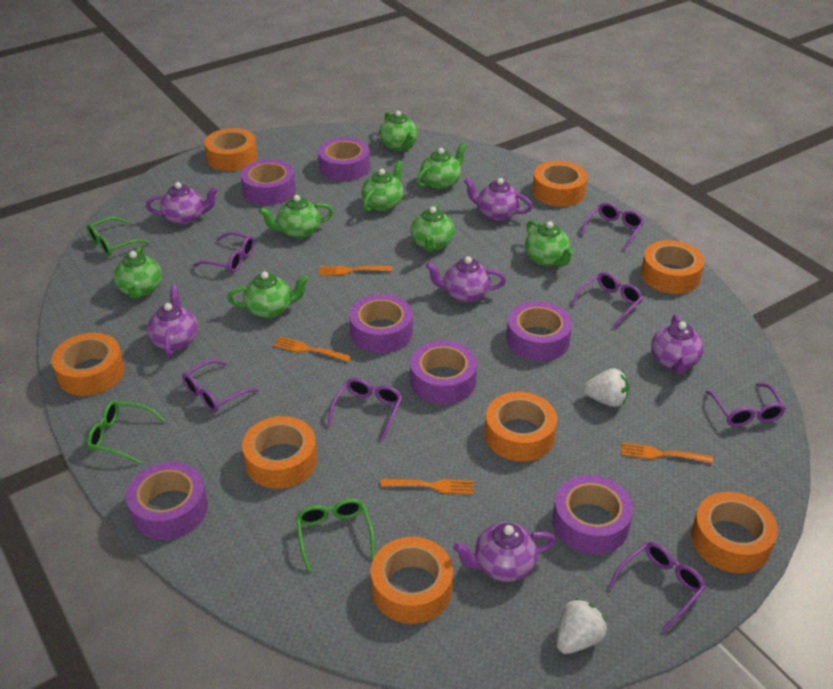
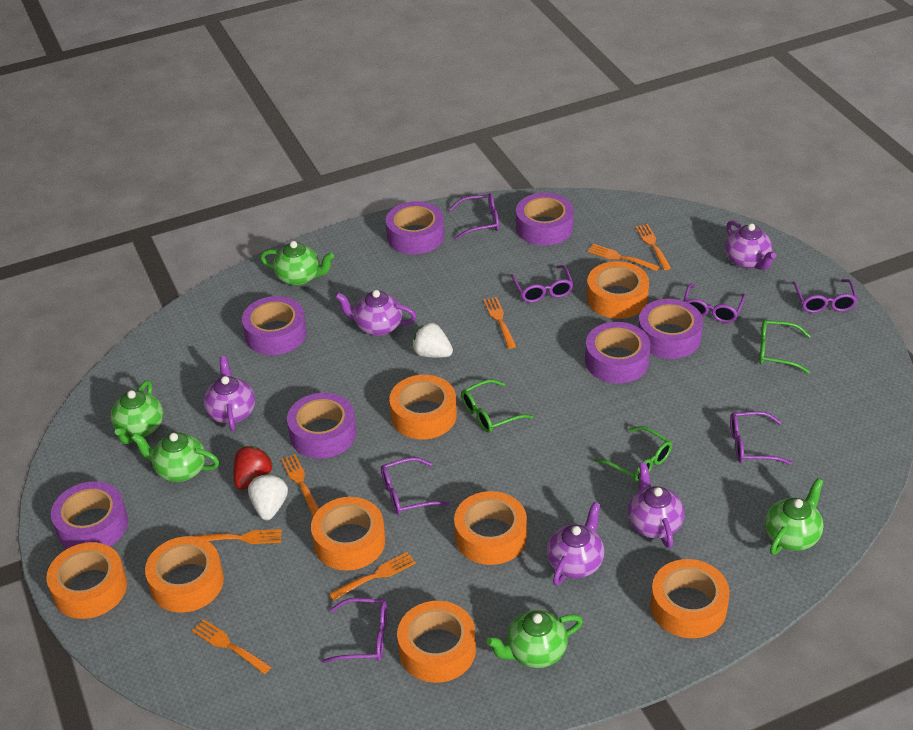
green teapot: [114,247,162,300] [227,272,309,318] [259,195,334,239] [362,160,403,212] [379,111,418,151] [411,204,455,252] [416,143,467,190] [525,220,574,266] = 8 -> [111,380,163,444] [131,432,219,482] [260,241,334,286] [487,610,583,668] [765,478,824,555] = 5
orange fork: [273,337,351,362] [319,266,392,276] [381,479,473,495] [621,443,713,464] = 4 -> [192,619,271,674] [193,529,282,544] [281,454,319,517] [329,552,416,601] [484,297,516,349] [588,244,660,271] [635,224,671,270] = 7
purple teapot: [146,182,218,225] [147,286,198,357] [426,256,506,303] [453,522,556,582] [464,178,533,221] [651,314,704,375] = 6 -> [203,356,255,431] [335,290,417,336] [547,502,605,586] [628,462,684,548] [725,220,776,270] = 5
red strawberry: none = 0 -> [234,446,273,490] = 1

